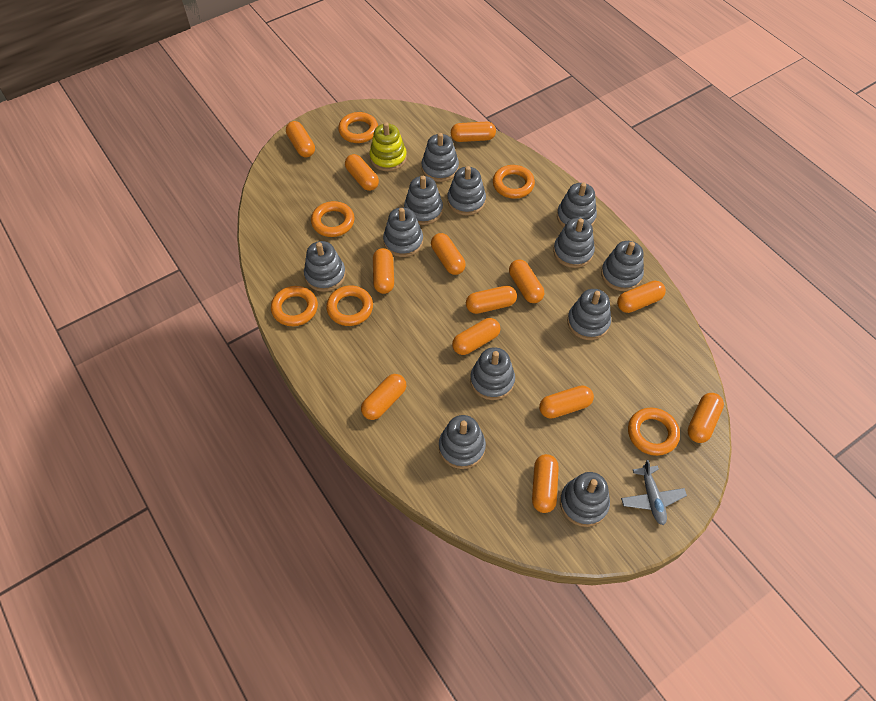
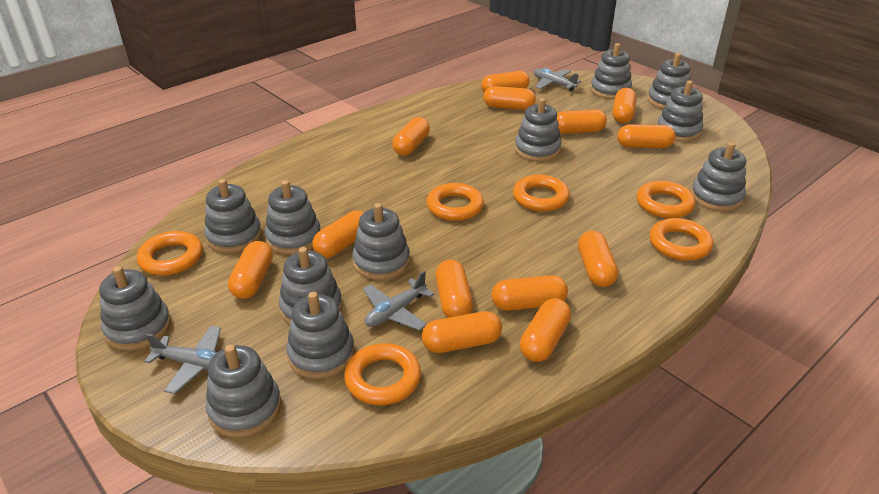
grey plane: [621,460,687,525] = 1 -> [144,326,221,394] [363,271,434,331] [534,68,581,91] = 3
yellow stacking toy: [369,122,407,171] = 1 -> none = 0

